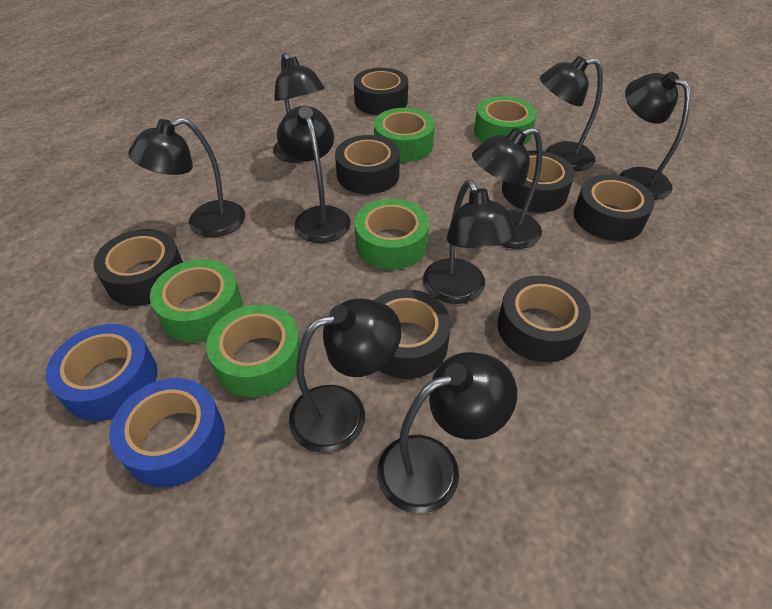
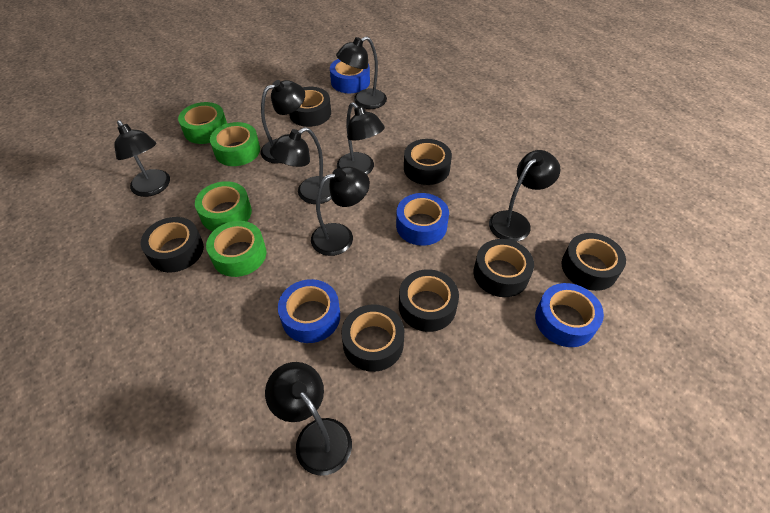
black lamp: [128,117,245,237] [273,52,325,163] [277,106,351,243] [289,298,402,453] [377,352,517,514] [423,180,517,304] [472,127,542,249] [540,56,603,171] [619,72,691,200] = 9 -> [114,120,170,197] [261,80,305,164] [265,362,352,476] [270,127,332,204] [311,167,370,256] [336,36,387,109] [337,102,385,175] [489,150,560,242] = 8
blue tape: [46,324,157,421] [109,378,225,488] = 2 -> [278,279,340,343] [330,59,370,93] [396,193,449,246] [535,283,604,347] = 4
green tape: [150,259,243,343] [206,304,300,397] [354,199,429,270] [374,108,435,162] [474,96,537,145] = 5 -> [178,102,227,144] [195,181,252,231] [206,221,266,277] [210,122,260,166] = 4

